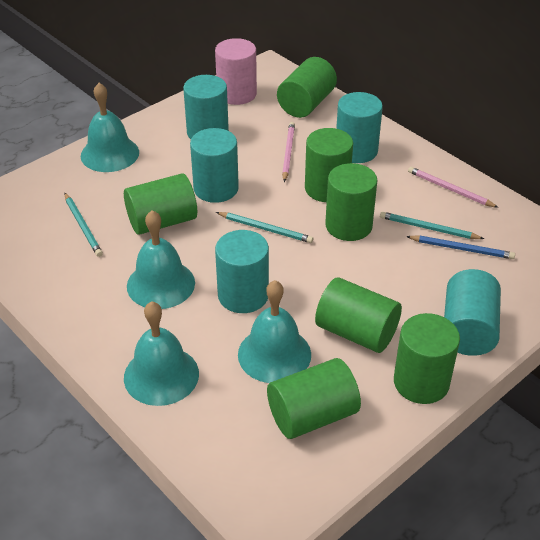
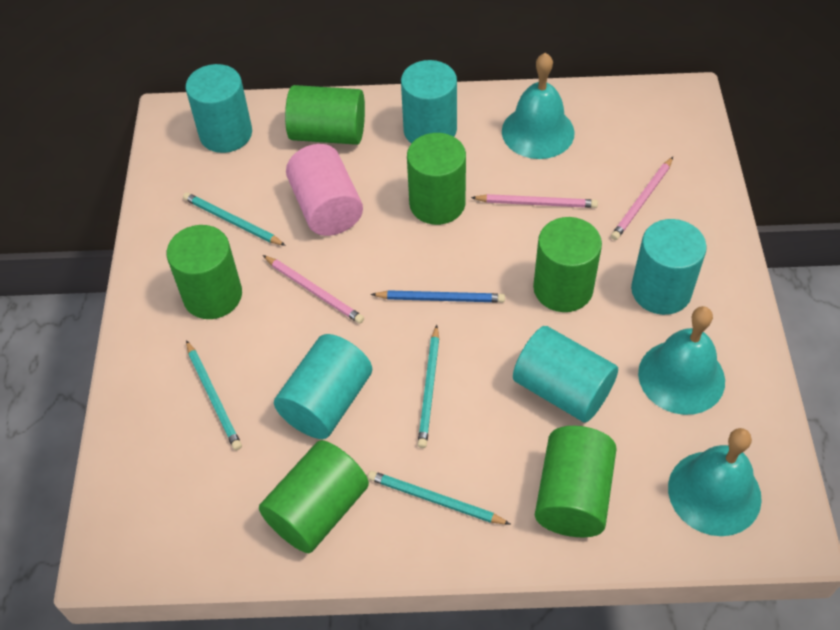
green cylinder: [124,173,197,235] [267,358,361,439] [277,57,337,118] [305,128,353,202] [315,277,402,353] [325,163,377,241] [394,313,460,404] = 7 -> [167,225,242,319] [259,440,369,553] [285,85,365,145] [407,133,466,225] [533,217,602,312] [535,426,617,537] = 6
pink pencil: [282,122,295,182] [408,167,499,208] = 2 -> [263,255,364,324] [471,194,598,208] [611,157,673,240] = 3
turquoise bell: [81,83,139,172] [124,301,199,406] [127,210,195,309] [238,280,311,383] = 4 -> [502,52,575,159] [638,306,725,415] [668,428,762,536] = 3
turquoise pencil: [65,193,103,257] [216,212,313,243] [380,212,484,239] = 3 -> [183,192,286,246] [186,340,242,450] [368,471,511,525] [417,325,439,448] = 4

